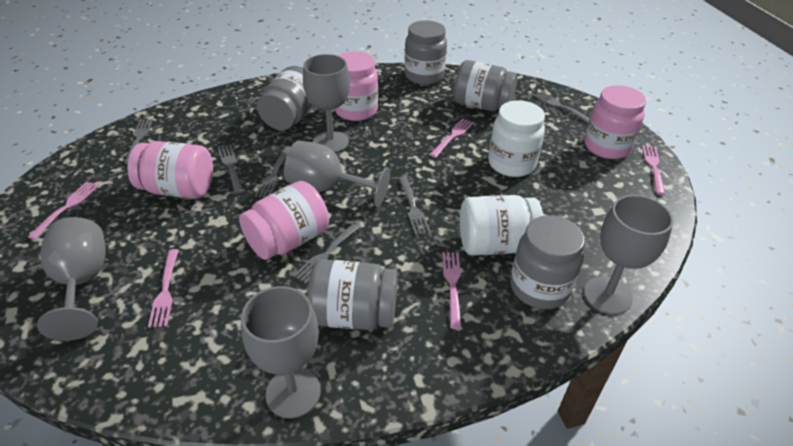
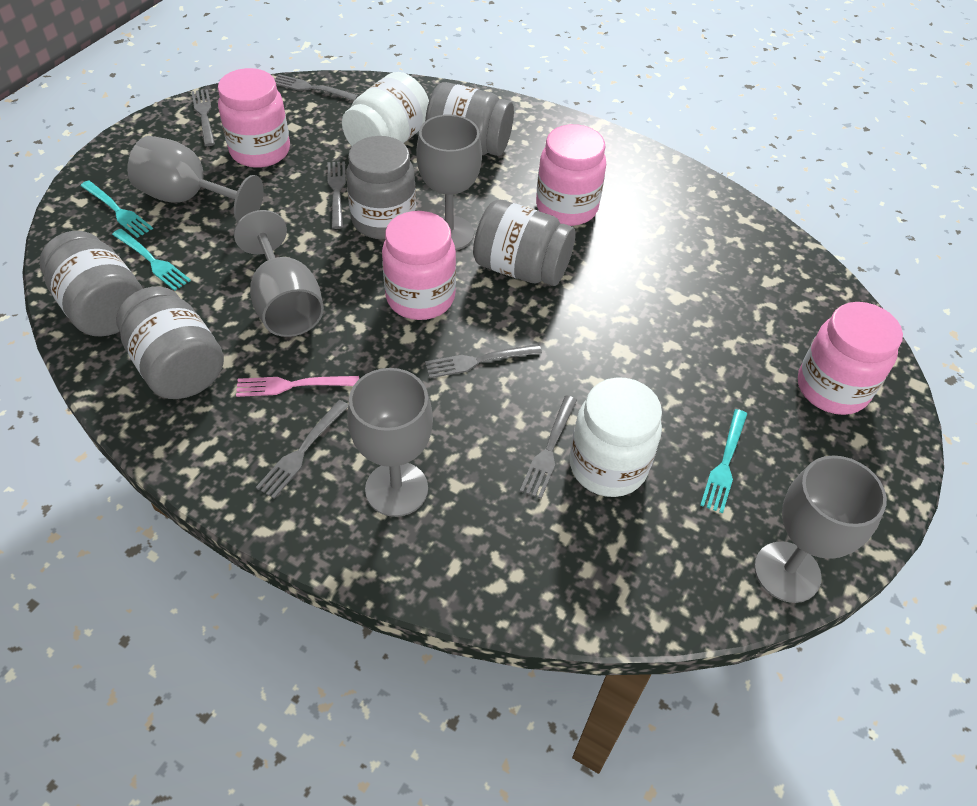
pink fork: [28,182,99,240] [148,249,179,328] [429,119,474,158] [442,252,462,329] [642,145,665,195] = 5 -> [236,376,359,397] = 1
turquoise fork: none = 0 -> [80,180,153,238] [112,229,191,291] [700,409,747,513] = 3

